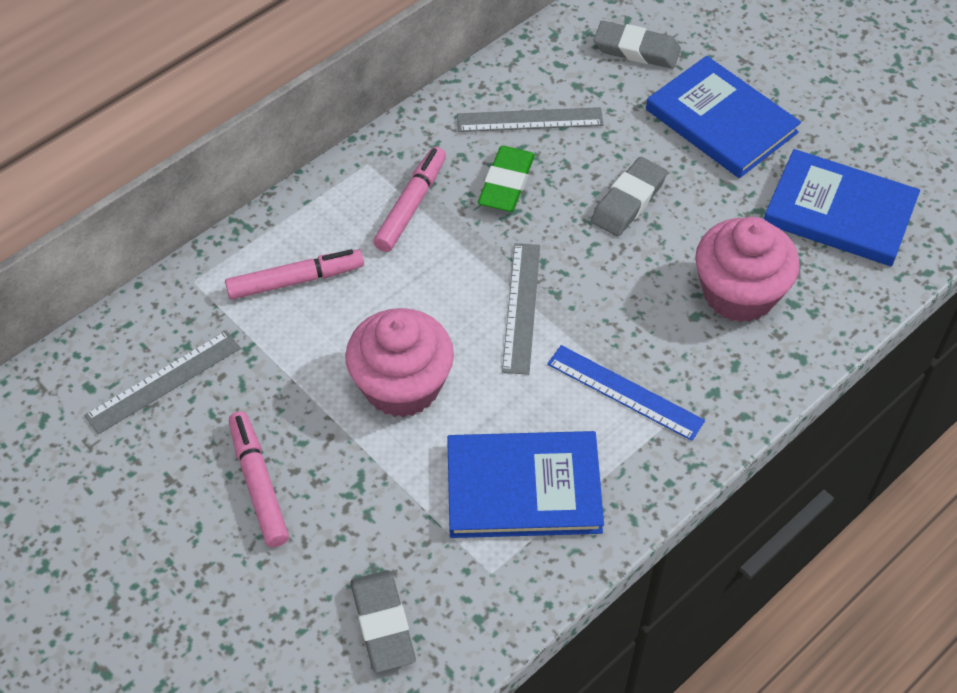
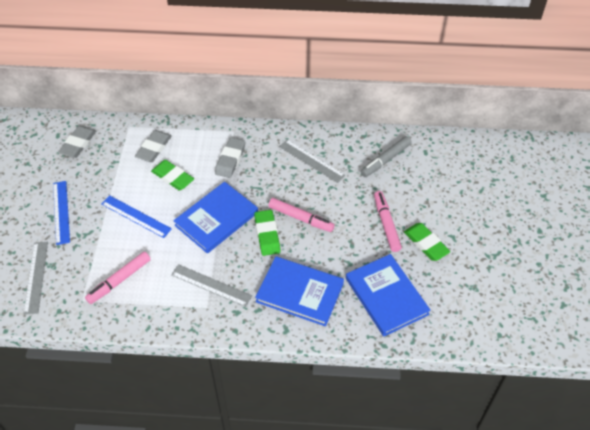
blue ruler: [547,345,705,441] = 1 -> [53,181,70,245] [102,195,172,238] = 2
green eraser: [478,146,535,212] = 1 -> [151,160,194,191] [254,210,280,256] [404,223,450,261] = 3
grey marker: none = 0 -> [361,136,412,177] = 1
pink cupcake: [345,308,454,417] [695,217,800,322] = 2 -> none = 0

